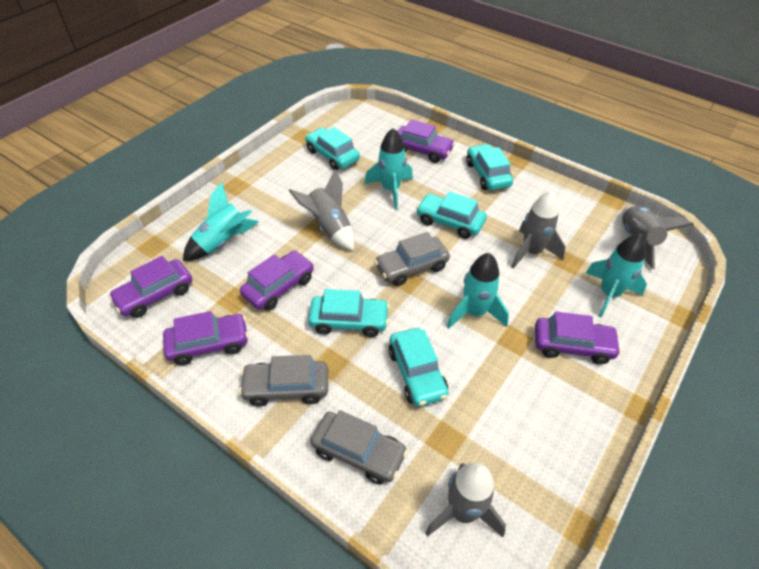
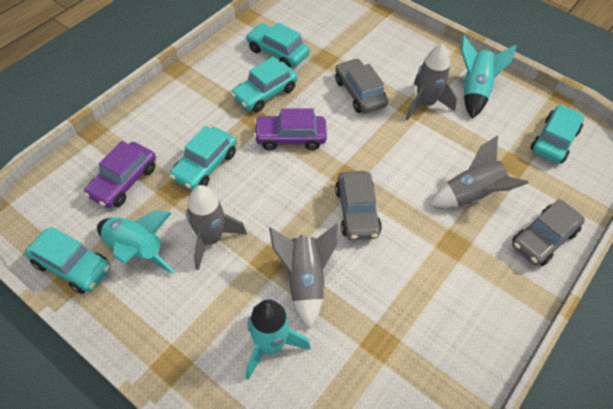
purple car: [108,256,192,318] [163,311,249,365] [240,251,314,311] [397,119,455,163] [535,312,621,364] = 5 -> [84,141,156,208] [254,108,327,150] = 2
turquoise rocket: [183,182,259,261] [364,128,413,209] [447,253,509,329] [586,234,647,317] = 4 -> [97,210,175,274] [246,299,311,380] [461,35,516,119] = 3

